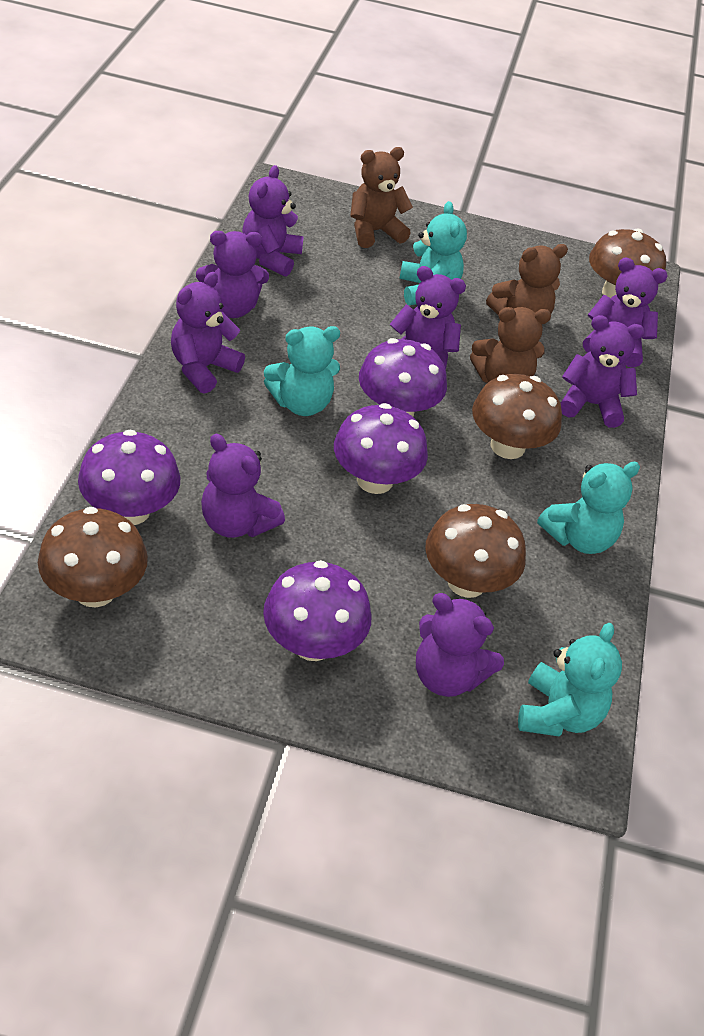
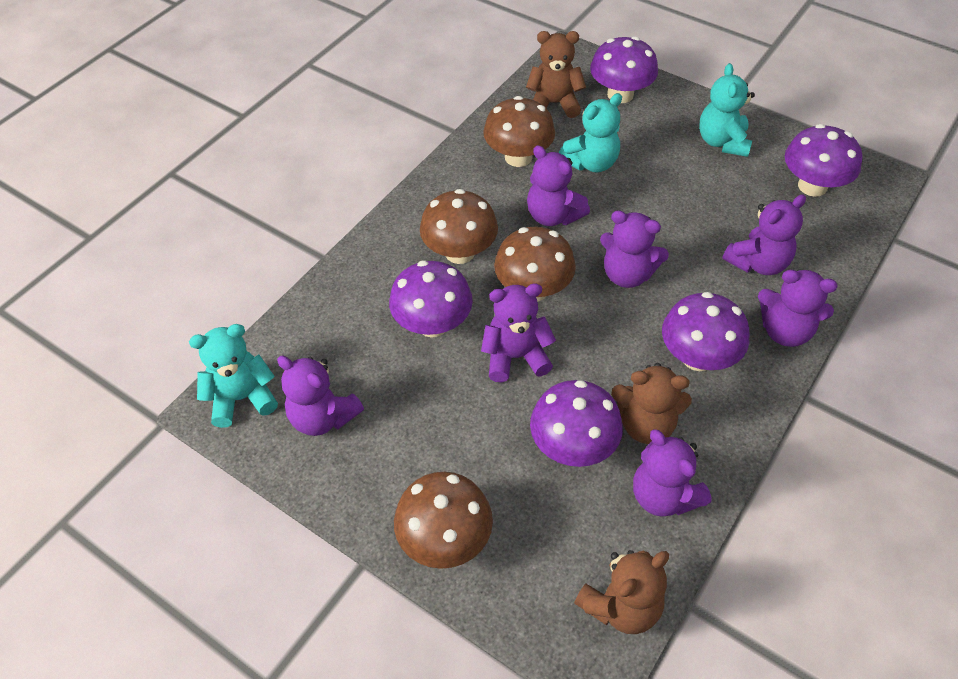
purple mushroom: [78,430,180,525] [263,560,372,661] [334,403,428,494] [359,338,447,417] = 4 -> [389,260,473,337] [530,380,623,467] [590,36,658,103] [662,292,750,371] [785,124,862,197] = 5
purple teddy bear: [171,272,245,394] [196,231,269,318] [201,434,285,538] [242,165,304,276] [390,266,466,369] [416,593,504,697] [561,315,644,428] [583,258,668,368] = 8 -> [277,356,364,436] [481,283,556,382] [527,145,590,226] [600,210,669,288] [633,429,712,517] [722,194,806,275] [758,269,838,347] = 7
turquoise teddy bear: [264,326,340,416] [399,201,467,305] [518,623,622,737] [537,462,640,554] = 4 -> [189,324,278,428] [559,93,622,172] [699,63,755,157] = 3

